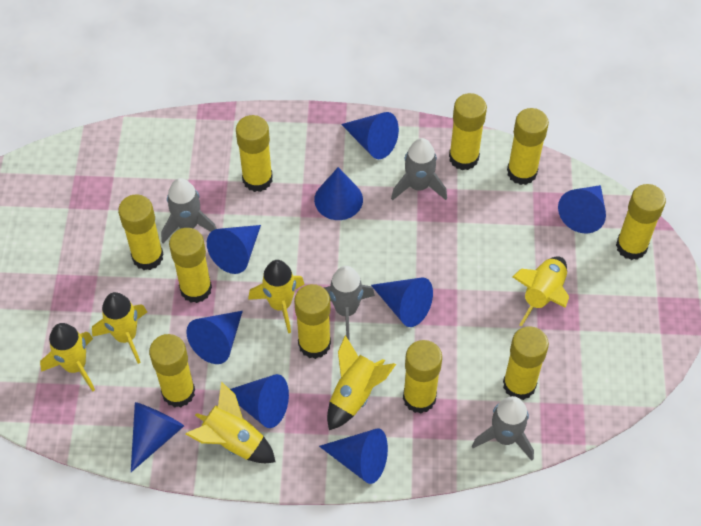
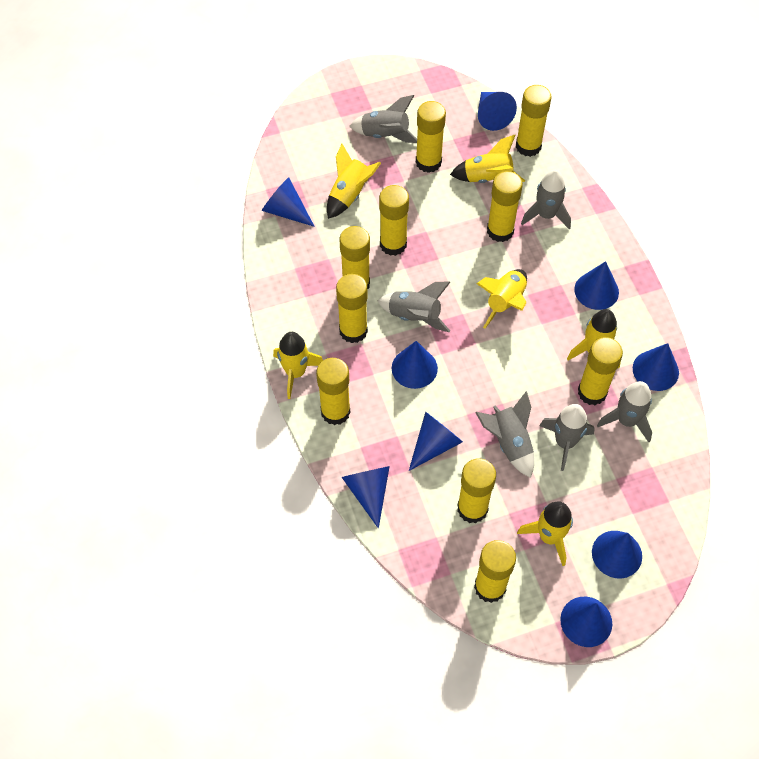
grey rocket: [161,178,217,243] [324,266,375,340] [391,138,447,201] [472,396,534,461] = 4 -> [350,95,417,143] [378,282,450,332] [475,391,534,478] [521,170,571,229] [539,404,595,471] [597,381,652,442] = 6

